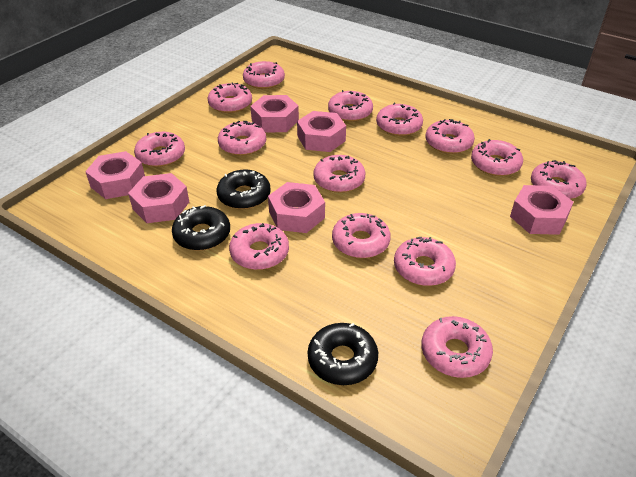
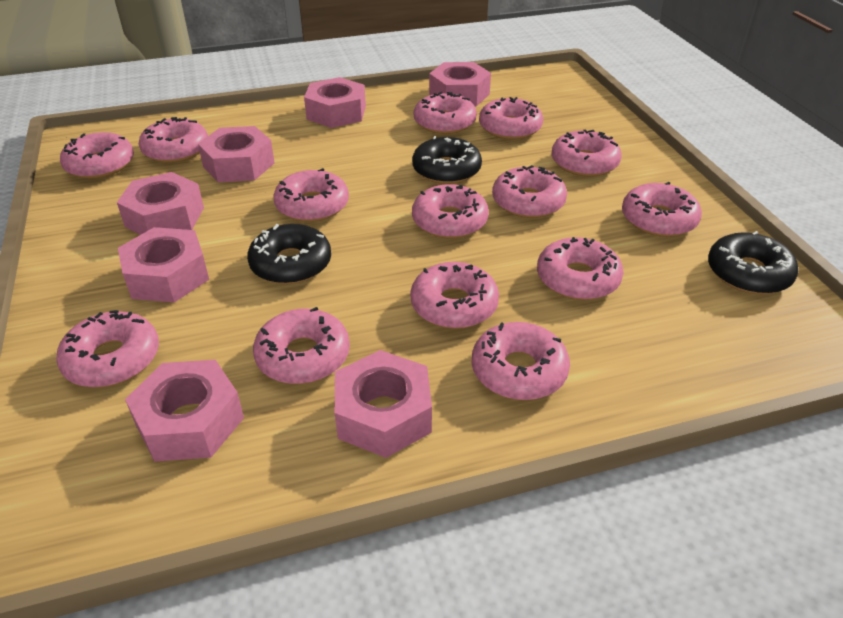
pink nut: [85,151,145,199] [128,173,189,223] [250,95,299,132] [268,182,325,233] [297,111,346,152] [510,185,574,235] = 6 -> [117,172,204,235] [118,227,209,303] [125,360,244,462] [198,126,275,182] [304,77,366,128] [335,350,432,458] [429,62,491,107] = 7

